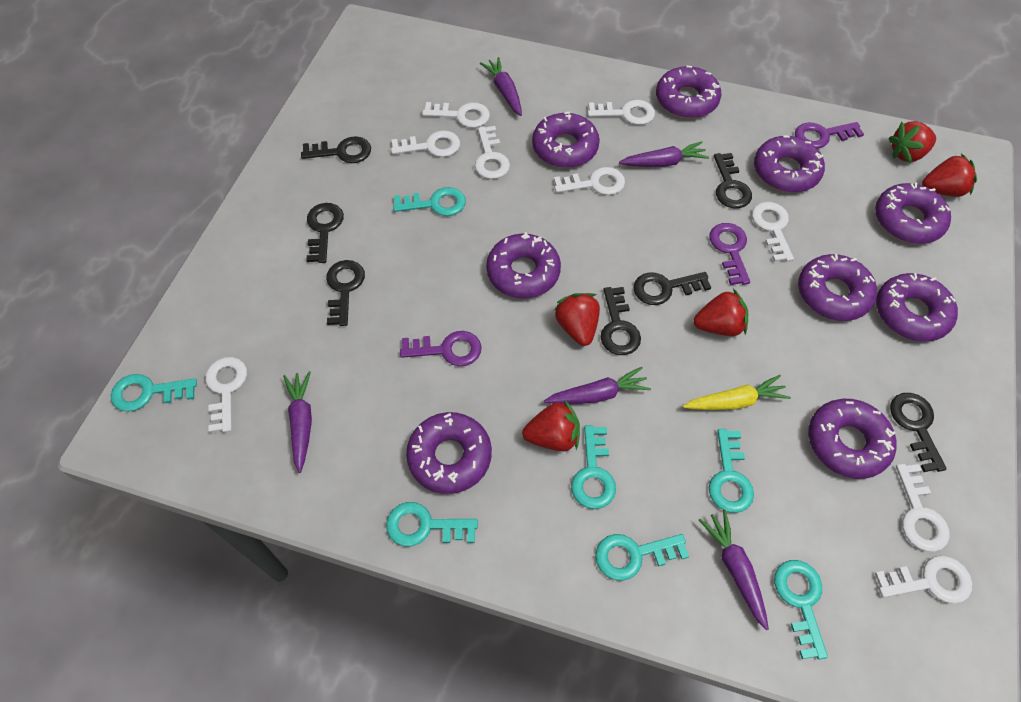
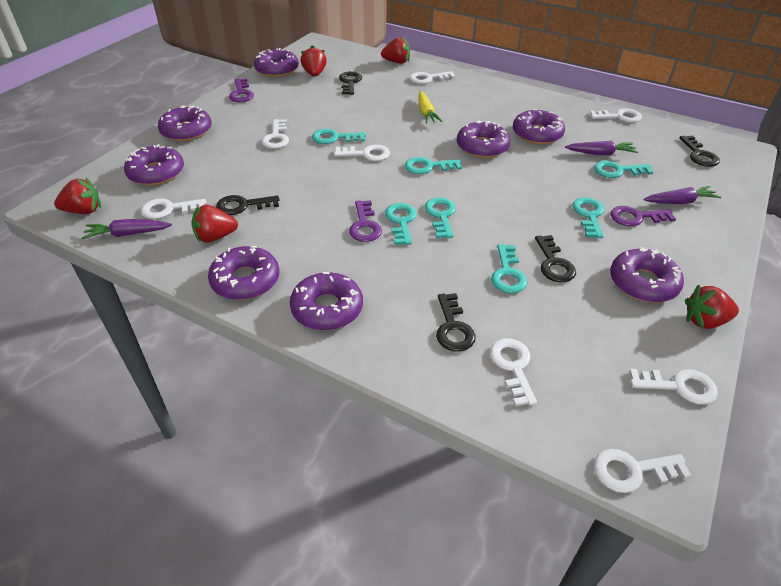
black key: [301,136,371,163] [306,203,344,263] [326,260,365,326] [601,287,641,355] [633,272,711,305] [714,153,752,208] [890,393,947,472] = 7 -> [216,195,279,215] [339,71,362,95] [436,293,476,352] [535,235,576,282] [679,135,720,167] = 5
purple carrot: [283,371,312,473] [480,57,522,116] [544,367,651,404] [619,141,709,167] [699,510,769,630] = 5 -> [82,219,172,239] [565,141,638,155] [644,186,721,204] = 3
purple donut: [406,412,492,494] [486,232,561,298] [532,111,600,168] [656,66,721,118] [754,136,825,192] [798,254,877,321] [808,399,896,479] [875,182,951,244] [876,273,958,342] = 9 -> [124,144,184,186] [158,105,212,141] [208,246,279,300] [254,48,299,77] [290,272,363,330] [457,120,510,158] [513,109,565,145] [610,247,684,302] = 8
white key: [205,357,247,433] [391,130,460,157] [422,102,490,128] [475,126,510,179] [554,167,625,195] [588,100,655,125] [752,202,794,262] [875,556,972,604] [896,464,950,552] = 9 -> [141,199,206,219] [262,119,289,149] [334,145,390,161] [409,71,456,84] [490,338,537,406] [589,108,642,122] [594,449,692,493] [629,369,718,405] = 8

